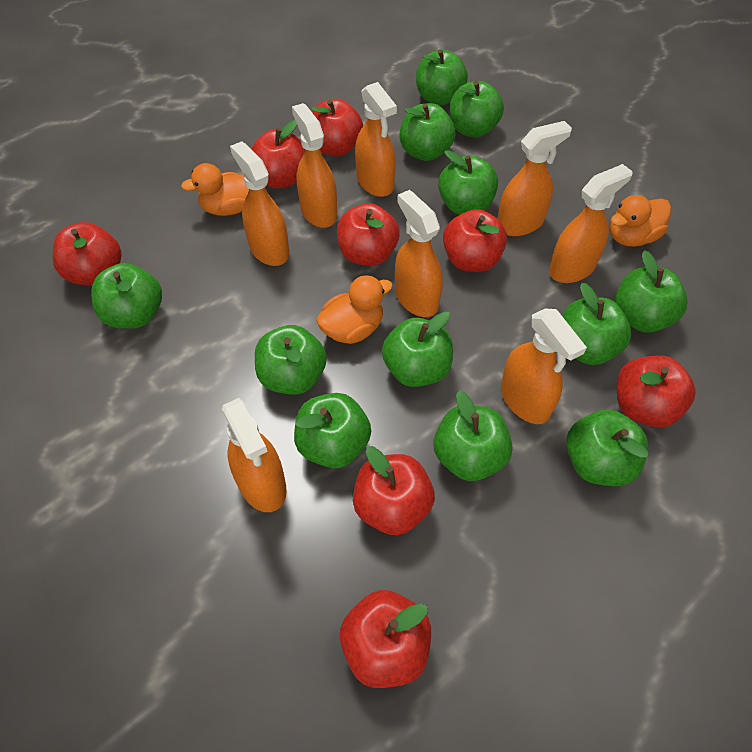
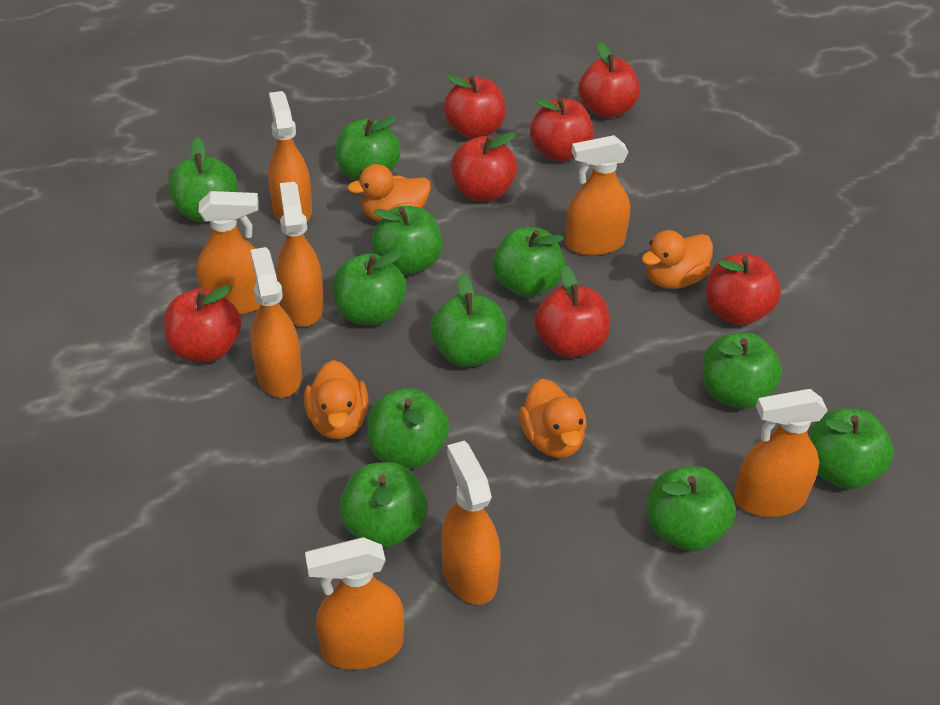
green apple: [91,263,162,329] [255,325,327,395] [294,393,371,468] [382,311,453,387] [400,103,455,161] [416,49,468,105] [434,391,513,481] [438,150,498,215] [450,81,504,138] [562,283,631,365] [566,410,649,486] [615,250,687,332] = 12 -> [168,137,238,222] [332,250,406,325] [335,116,401,181] [339,462,428,548] [367,388,449,468] [371,206,443,275] [430,273,506,367] [493,227,565,297] [648,466,736,551] [703,333,782,409] [809,408,894,489] = 11
orange duck: [181,163,249,216] [316,275,393,344] [610,195,671,247] = 3 -> [304,360,368,439] [347,164,431,222] [519,379,587,458] [641,230,713,289] = 4
red apple: [53,222,122,286] [251,119,305,188] [311,99,363,156] [337,203,400,266] [340,590,431,688] [353,446,435,535] [443,209,507,272] [617,355,695,428] = 8 -> [164,285,241,362] [443,75,506,139] [451,132,517,202] [530,98,594,162] [534,265,610,358] [578,42,640,118] [706,254,781,325] = 7

